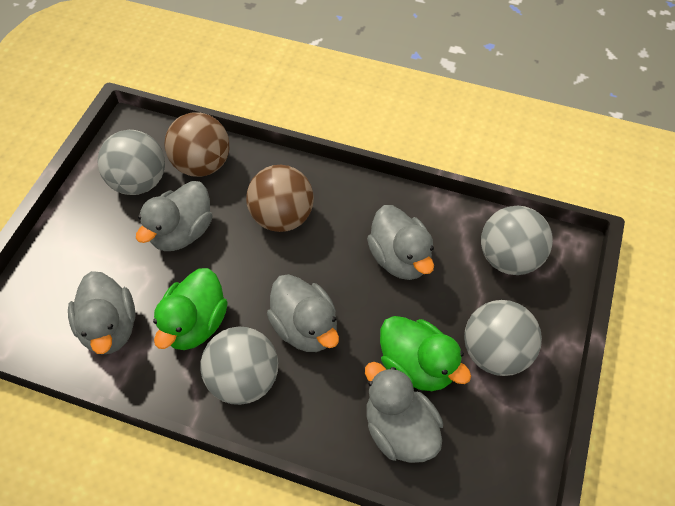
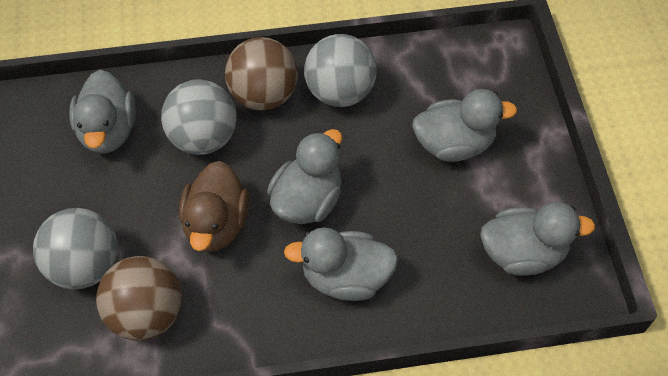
brown duck: none = 0 -> [179,161,250,252] = 1
green duck: [153,268,228,350] [380,316,471,391] = 2 -> none = 0
grey ball: [97,130,165,195] [201,327,278,405] [464,300,542,376] [481,205,553,275] = 4 -> [33,208,118,290] [161,79,237,155] [304,34,377,107] = 3

